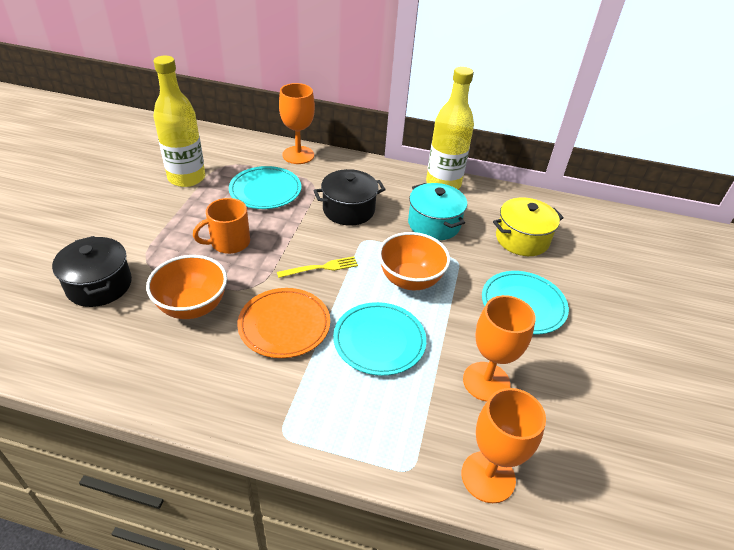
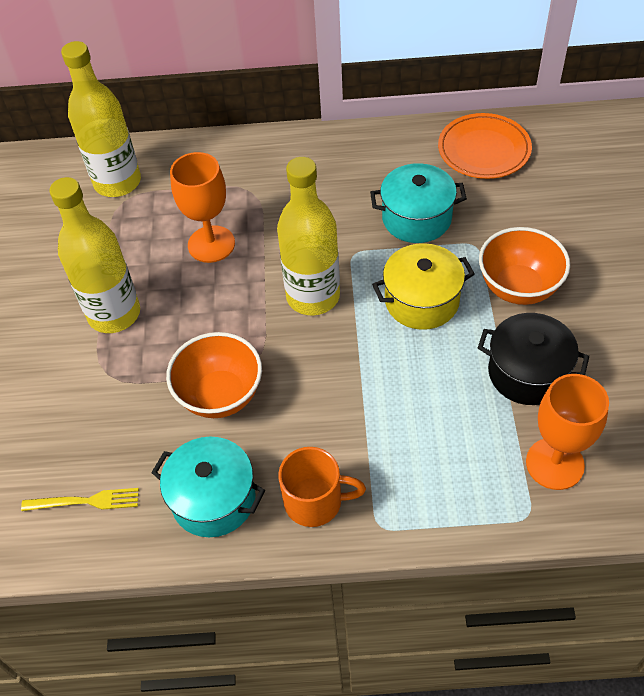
black pot: [52,236,132,307] [313,169,386,226] = 2 -> [478,313,590,405] = 1
orange goblet: [279,83,315,164] [461,388,546,503] [463,295,535,402] = 3 -> [170,152,235,263] [526,374,609,490] = 2
turquoise plate: [229,166,301,209] [333,302,426,376] [482,271,569,334] = 3 -> none = 0
turquoise pot: [408,183,467,240] = 1 -> [151,437,265,537] [370,163,467,243] = 2
yellow bottle: [153,56,205,187] [426,67,474,189] = 2 -> [50,177,140,333] [61,41,141,197] [277,157,340,315] = 3

